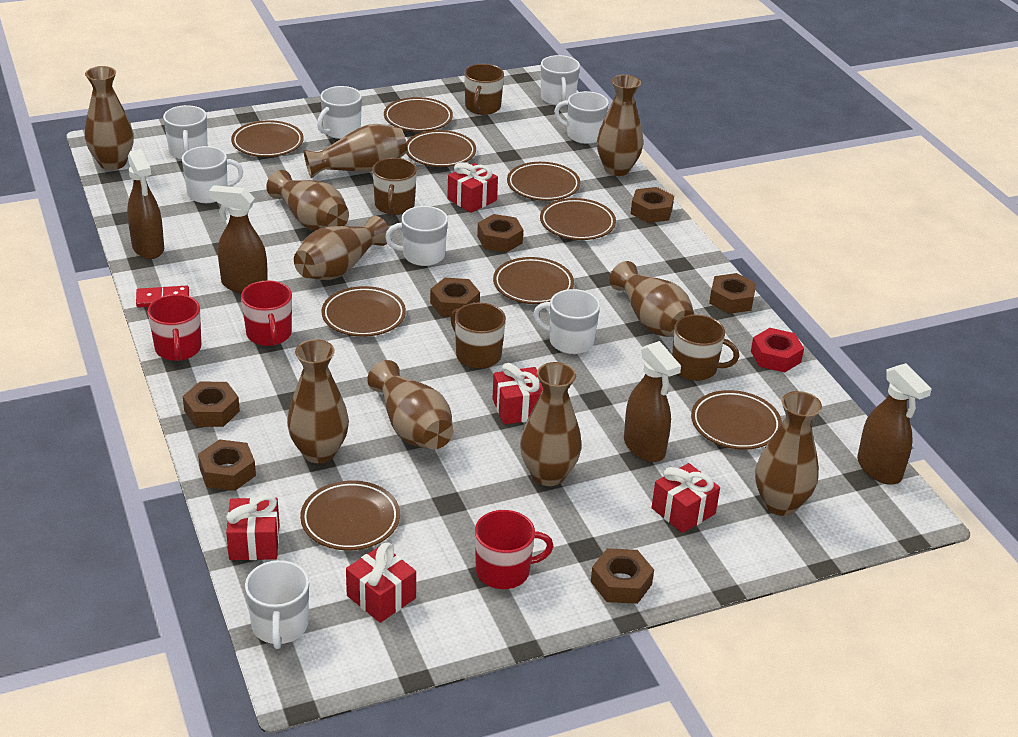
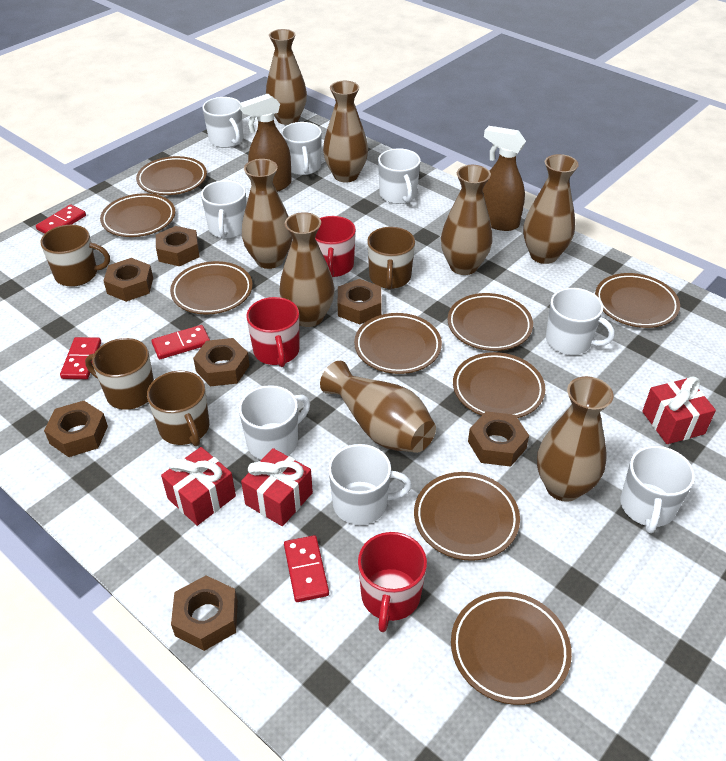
brown spray bottle: [127,149,164,259] [209,185,268,293] [624,341,681,462] [857,363,932,485] = 4 -> [240,94,292,192] [483,126,526,231] = 2
brown vase: [85,66,134,170] [266,170,349,231] [287,339,349,463] [294,216,389,280] [304,124,407,179] [367,360,453,449] [520,362,582,486] [597,75,643,176] [610,261,695,337] [755,391,822,516] = 10 -> [242,159,292,269] [266,29,307,125] [279,212,335,327] [320,361,436,453] [323,81,368,183] [441,165,493,275] [523,154,579,264] [537,376,614,502] = 8
red domino: [136,285,189,308] = 1 -> [36,204,86,234] [60,337,101,379] [152,325,210,359] [284,535,329,602] = 4
red gift: [226,494,280,560] [346,543,416,623] [447,162,498,213] [492,363,543,425] [652,463,720,533] = 5 -> [161,447,236,526] [241,448,313,526] [642,377,716,444] = 3
red nut: [751,328,804,372] = 1 -> none = 0

